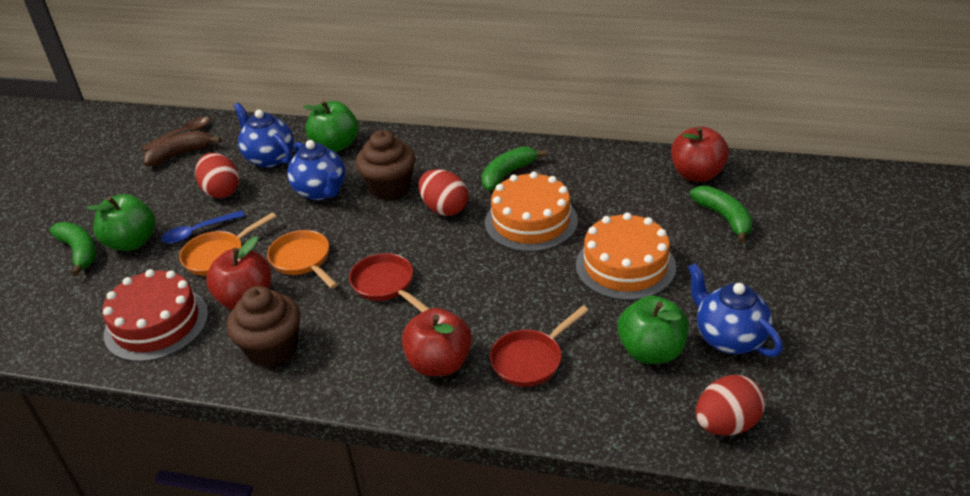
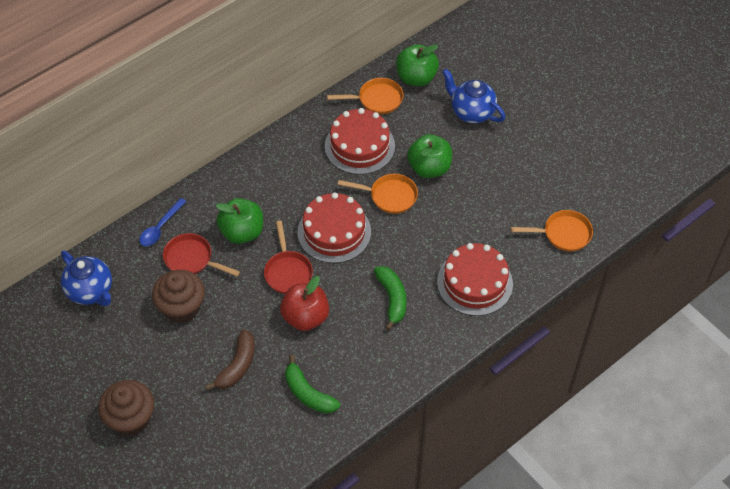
blue teapot: [234,103,294,168] [287,140,346,200] [688,263,783,357] = 3 -> [61,251,112,306] [442,69,505,124] = 2
brown spoon: [141,117,210,151] = 1 -> none = 0
green banana: [49,222,96,276] [481,146,547,191] [690,186,753,243] = 3 -> [285,355,340,413] [374,266,406,330] = 2
orange cake: [485,172,578,252] [576,212,676,300] = 2 -> none = 0
orange pan: [179,212,276,276] [267,230,338,289] = 2 -> [327,78,404,114] [338,174,418,214] [511,210,593,252] = 3
red apple: [206,236,271,310] [402,308,472,376] [671,126,729,182] = 3 -> [280,276,329,331] = 1
red cake: [102,269,208,362] = 1 -> [297,192,371,263] [325,108,395,175] [437,243,513,316] = 3
red egg: [195,153,239,198] [419,169,468,216] [696,375,765,436] = 3 -> none = 0

